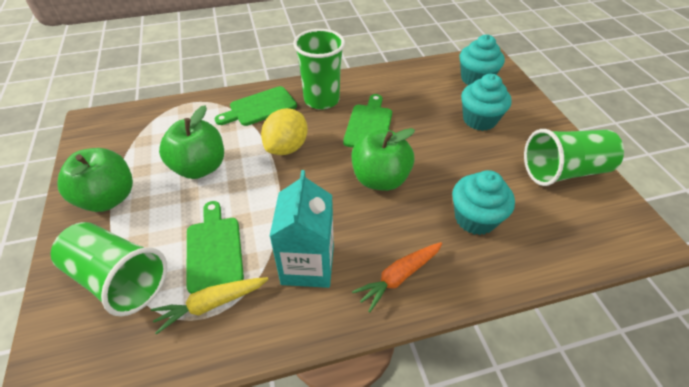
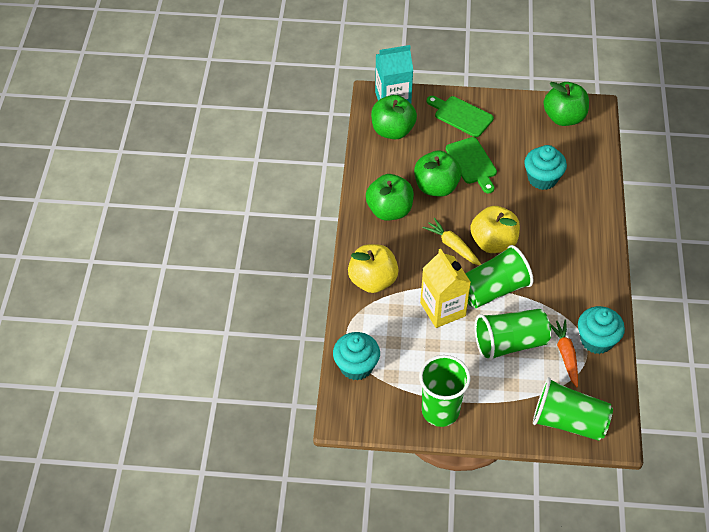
green apple: [57,148,133,212] [159,105,224,179] [352,128,415,191] = 3 -> [366,174,414,221] [371,95,417,139] [414,150,462,197] [543,82,589,126] = 4
green cup: [50,222,167,316] [293,29,345,110] [524,129,624,186] = 3 -> [419,355,471,427] [465,245,534,308] [475,309,551,362] [533,377,613,441] = 4
green cutting board: [187,201,244,294] [215,86,297,126] [343,94,392,147] = 3 -> [427,96,494,137] [446,137,497,193] = 2
yellow apple: none = 0 -> [348,244,399,293] [470,206,520,253] = 2
yellow carton: none = 0 -> [420,249,471,328] = 1
yellow lemon: [261,108,308,155] = 1 -> none = 0

